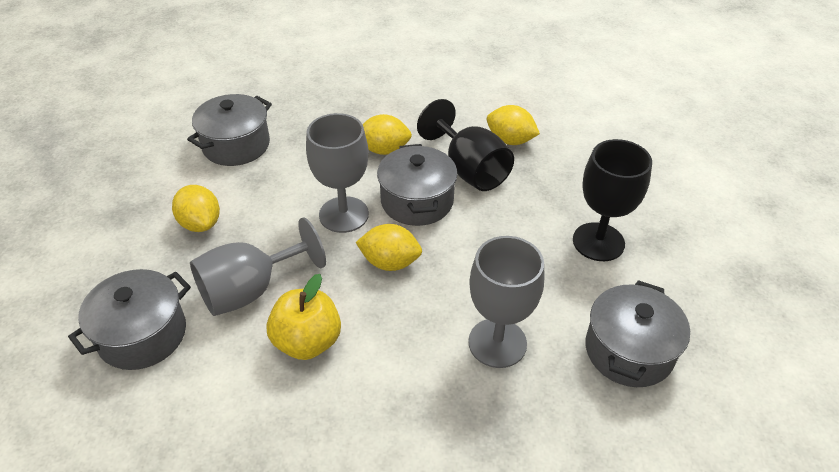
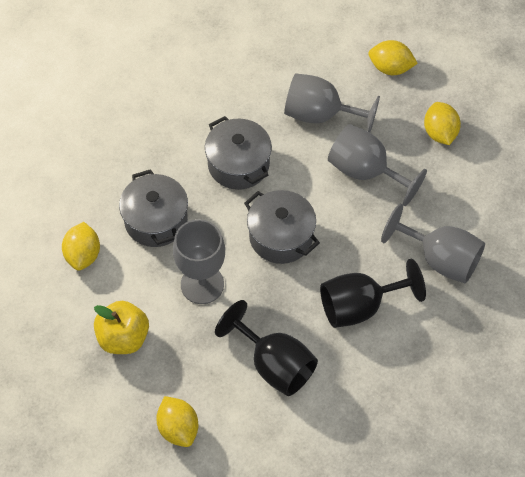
grey goblet: [190,217,326,316] [306,113,369,233] [468,236,545,368] = 3 -> [173,219,225,304] [284,73,380,133] [328,124,427,206] [381,203,485,283] = 4
grey pot: [68,269,191,370] [187,94,272,166] [377,144,458,226] [585,280,690,387] = 4 -> [119,169,188,247] [205,116,272,190] [244,190,320,264] = 3

